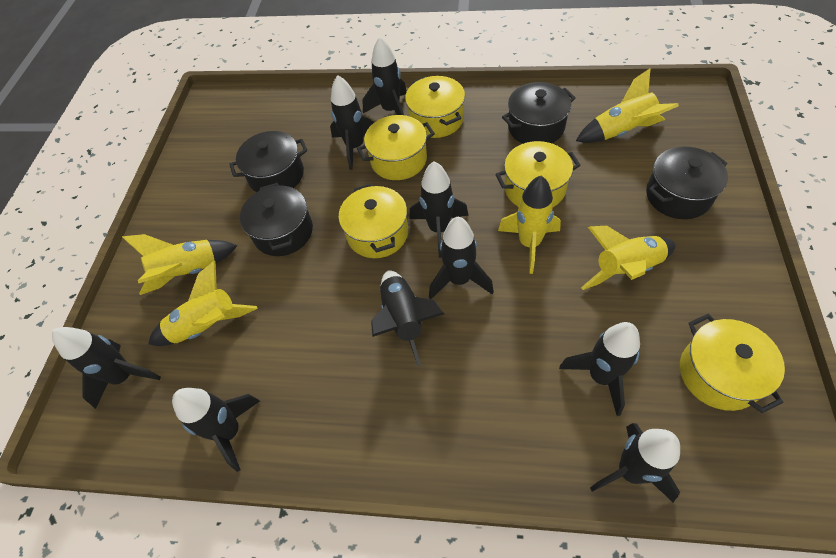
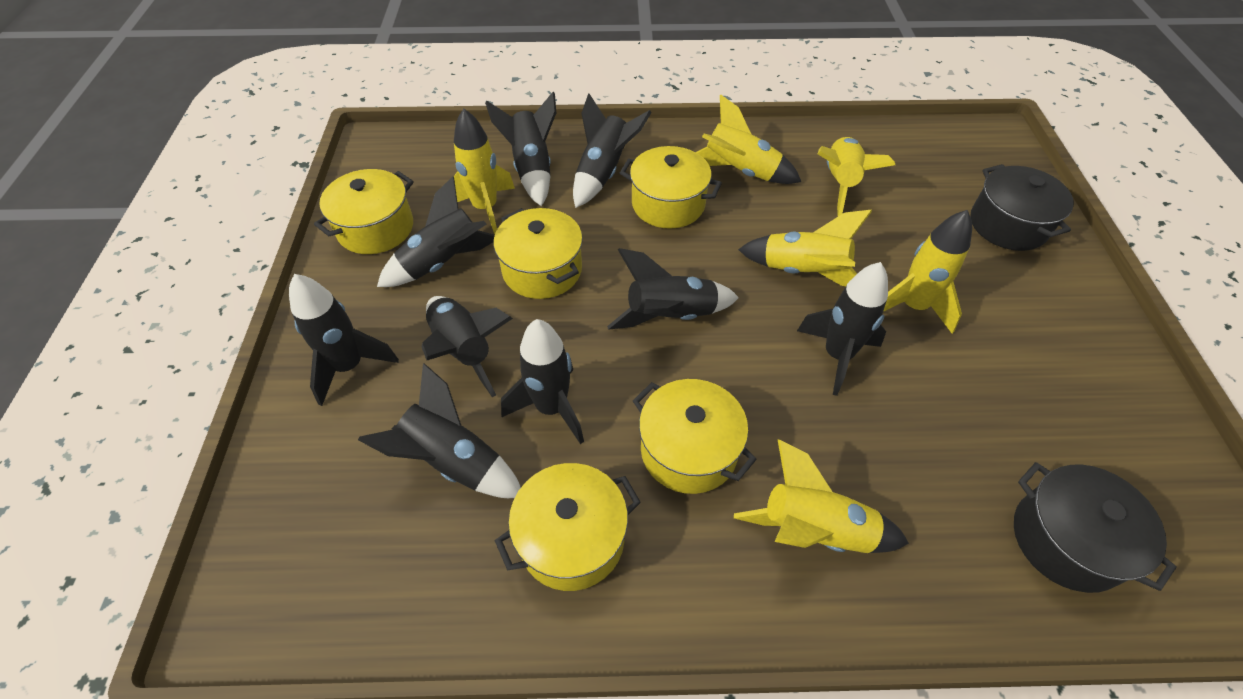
black pot: [229,131,307,192] [240,183,313,256] [502,82,576,144] [646,146,728,219] = 4 -> [971,164,1074,251] [1014,462,1177,593] = 2
yellow rocket: [122,234,238,295] [148,261,257,346] [498,176,561,274] [576,68,679,143] [581,226,676,290] = 5 -> [454,109,515,235] [696,94,801,184] [734,439,909,553] [738,210,872,286] [818,137,895,216] [883,210,972,334] = 6

